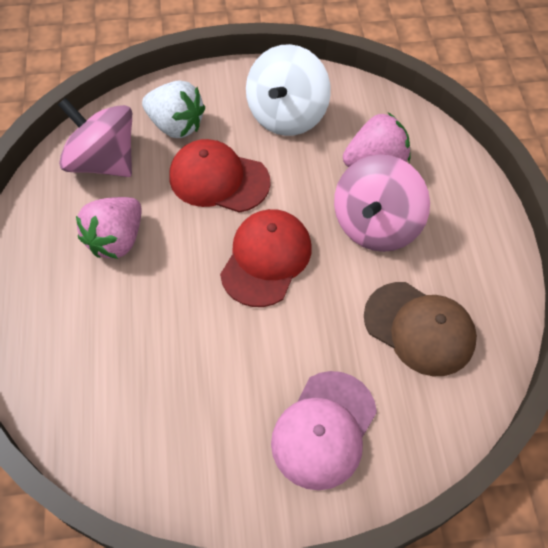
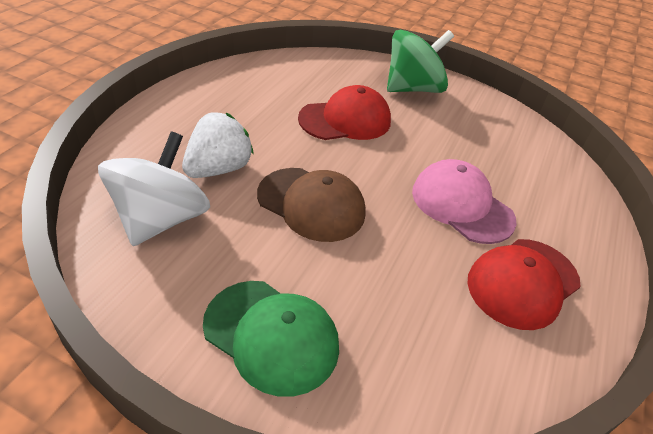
green cap: none = 0 -> [203,281,339,397] = 1
green spinning top: none = 0 -> [387,30,454,93] = 1
pink spinning top: [58,98,132,177] [334,154,430,252] = 2 -> none = 0
pink strawberry: [76,197,142,259] [343,113,411,167] = 2 -> none = 0

